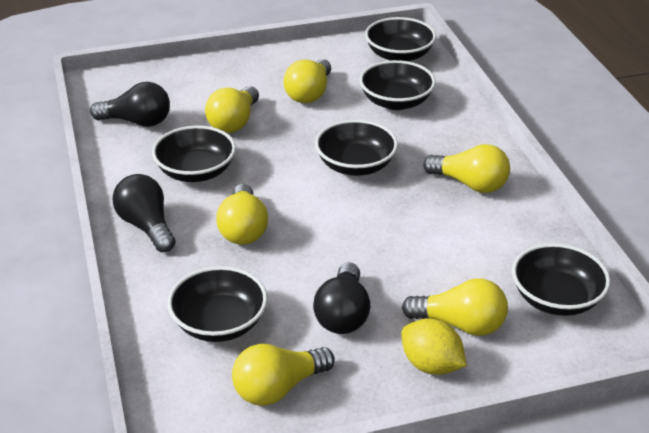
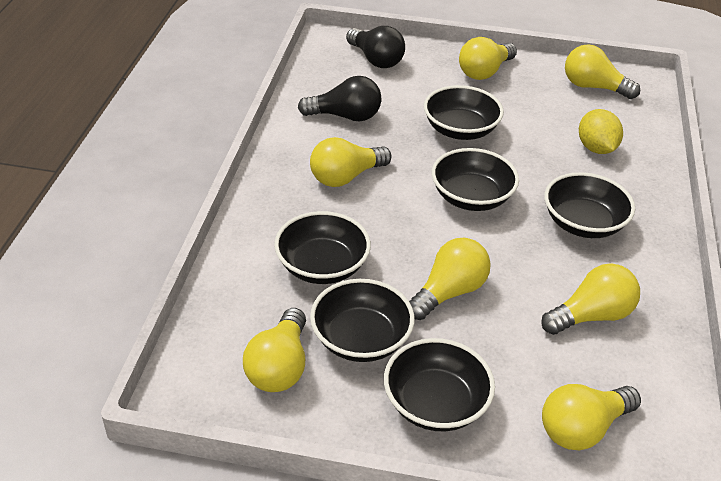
black light bulb: [90,82,170,127] [112,174,176,252] [313,262,371,334] = 3 -> [298,76,381,121] [346,26,405,68] = 2
yellow light bulb: [205,86,259,133] [216,184,268,245] [232,344,335,406] [284,59,331,103] [402,278,508,336] [423,144,510,193] = 6 -> [243,308,306,392] [310,137,392,187] [409,238,491,320] [459,37,517,80] [541,264,640,335] [542,384,641,450] [565,45,640,99] = 7

